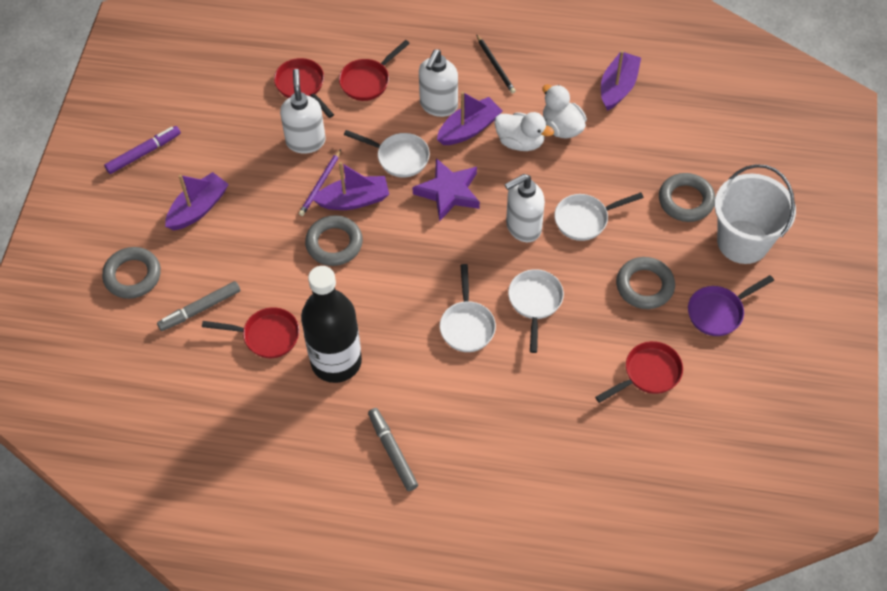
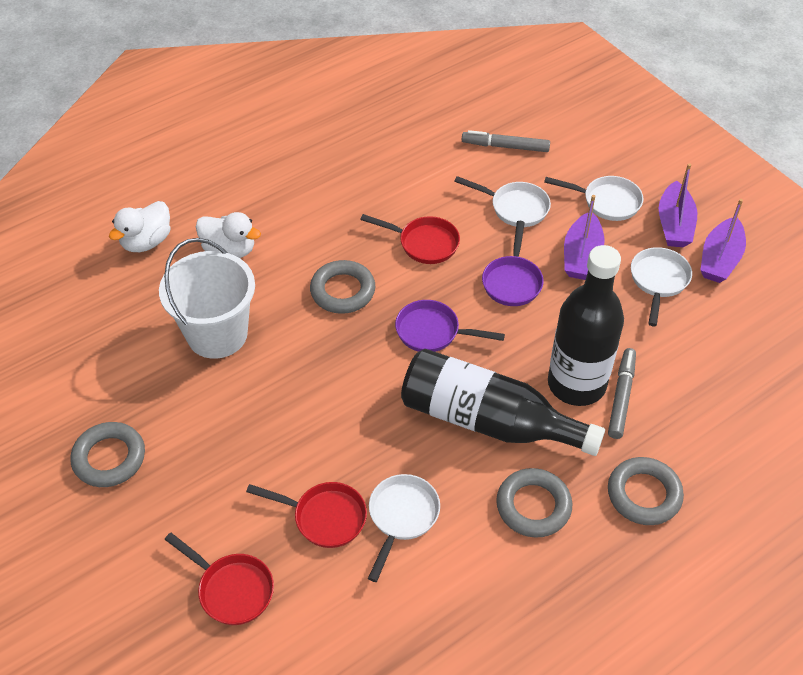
black bottle: [301,266,362,383] = 1 -> [401,349,605,456] [548,245,624,406] = 2
black pencil: [476,34,516,94] = 1 -> none = 0
purple boat: [165,172,229,230] [312,162,389,210] [437,91,502,145] [601,51,641,111] = 4 -> [564,195,604,280] [659,163,697,247] [700,199,746,283] = 3
purple marker: [104,126,181,174] = 1 -> none = 0
purple pan: [688,275,774,336] = 1 -> [395,300,505,352] [482,221,544,306] = 2
purple pencil: [299,149,341,216] = 1 -> none = 0
purple star: [412,158,480,222] = 1 -> none = 0
red pan: [202,307,299,358] [274,58,334,118] [339,40,410,101] [595,341,683,403] = 4 -> [164,532,274,625] [246,482,367,548] [360,214,460,264] = 3
white soap dispenser: [280,69,326,154] [419,49,458,117] [505,174,545,242] = 3 -> none = 0

